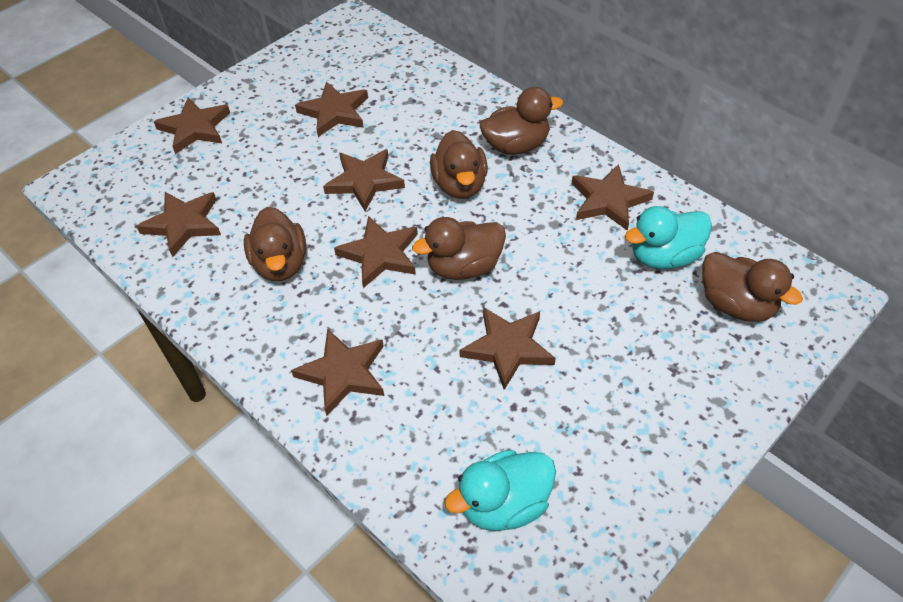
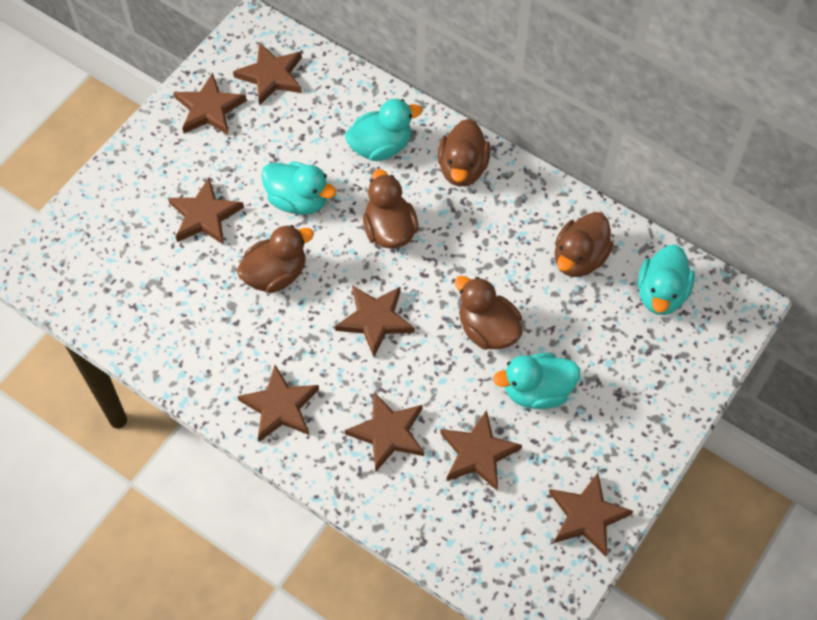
turquoise duck: [445,450,556,531] [625,206,712,269] = 2 -> [261,162,336,215] [345,99,422,161] [493,353,580,409] [638,245,695,315] = 4

